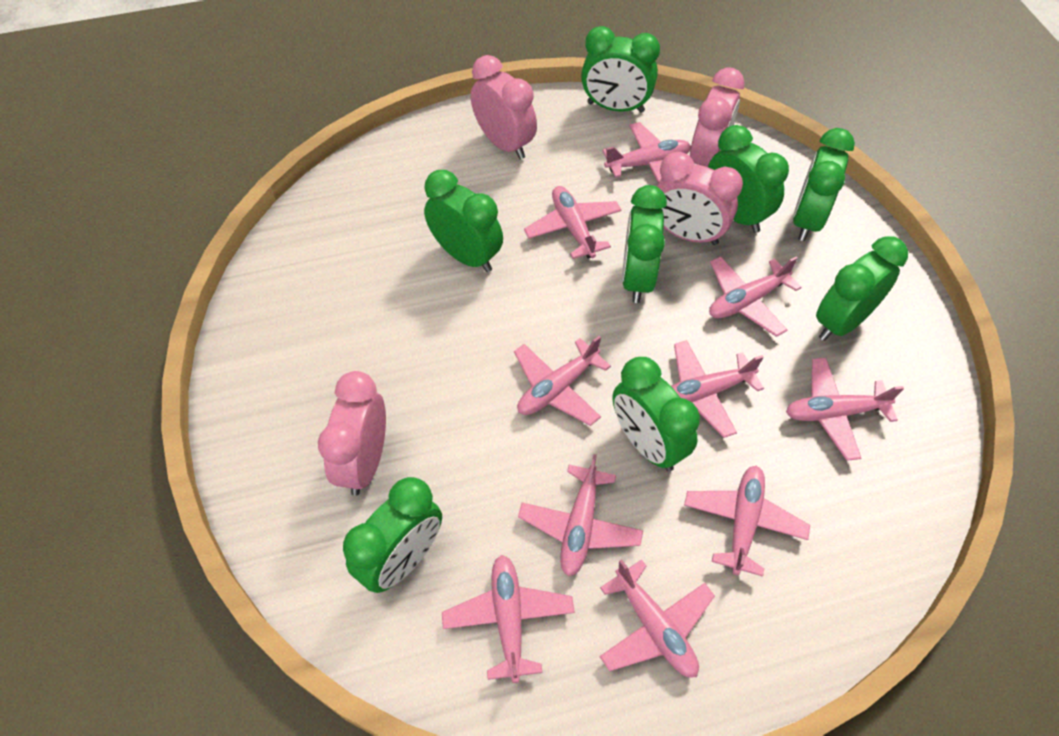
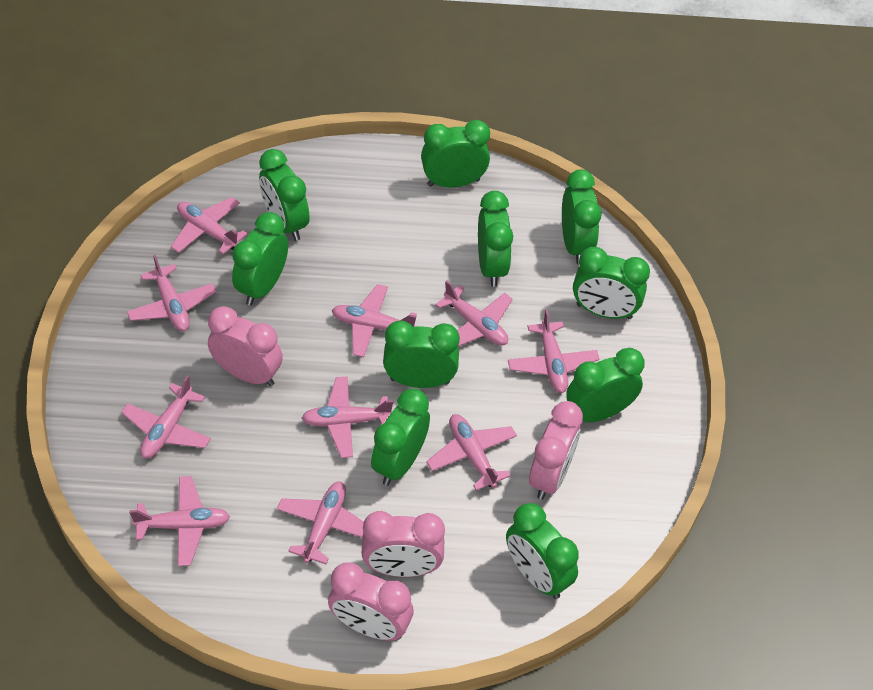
green clock: [343,477,442,593] [424,170,503,272] [581,26,660,113] [612,357,700,471] [622,185,667,303] [708,125,789,233] [793,128,855,241] [816,236,908,341] = 8 -> [232,212,288,306] [259,149,310,241] [371,389,430,486] [383,321,460,388] [421,120,490,188] [478,191,513,287] [506,503,579,599] [562,169,602,265] [566,348,645,422] [573,247,650,319] = 10

